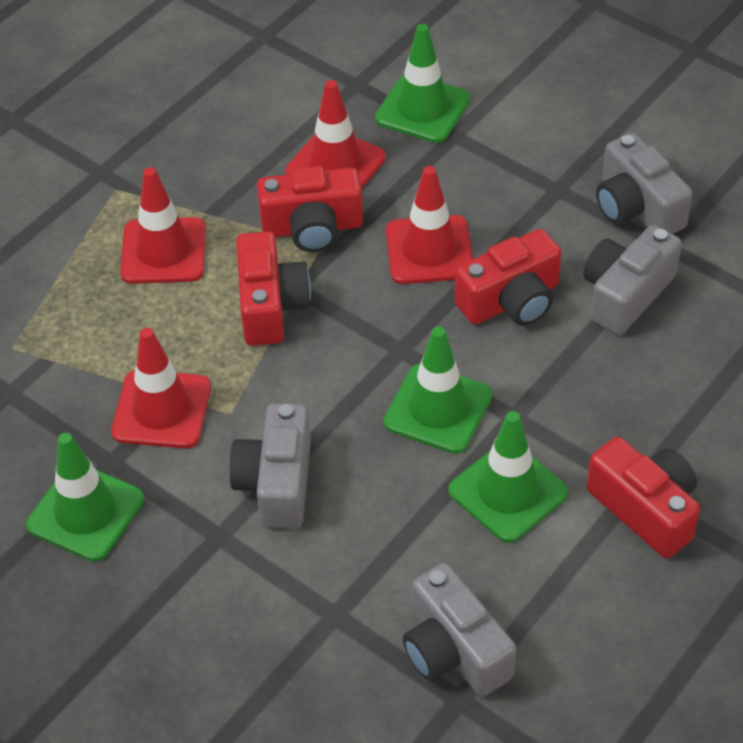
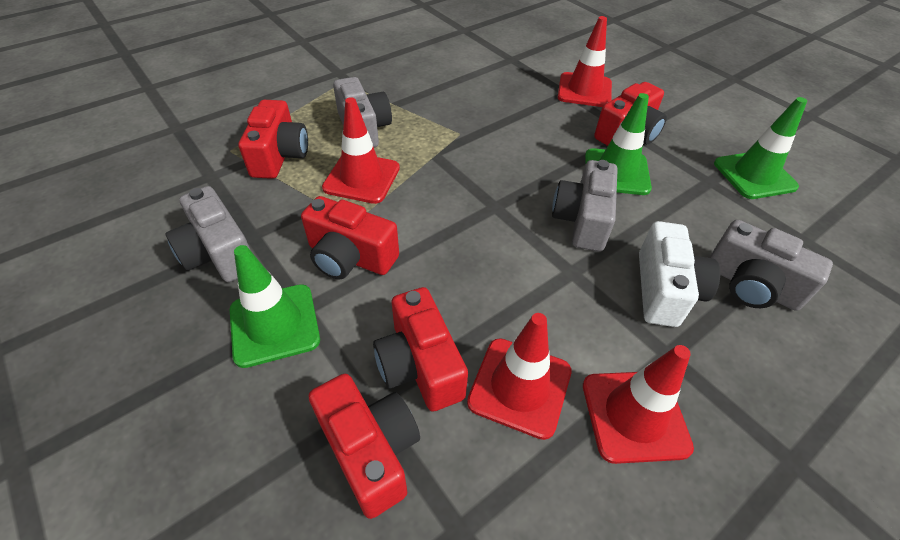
green traffic cone: [26,433,144,562] [375,24,470,143] [384,327,492,454] [449,411,569,543] = 4 -> [230,245,320,368] [585,93,652,195] [714,97,807,199] = 3
red camera: [236,231,311,346] [257,166,363,252] [455,229,561,326] [587,437,700,558] = 4 -> [238,100,308,179] [301,196,399,280] [309,374,420,519] [373,287,468,412] [594,82,667,146] = 5
white camera: none = 0 -> [639,221,720,327] = 1

